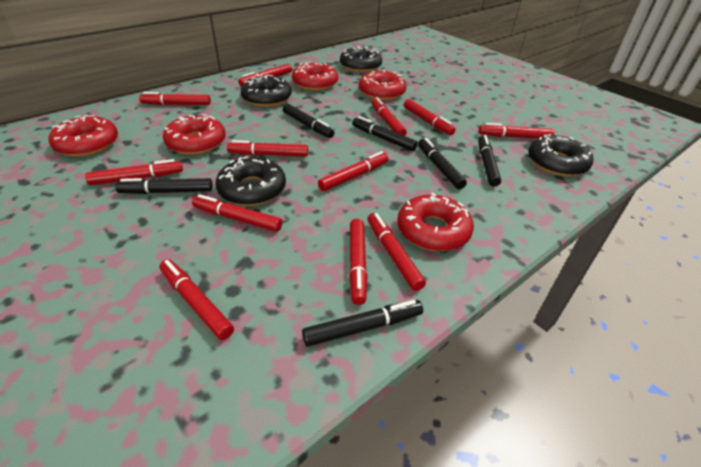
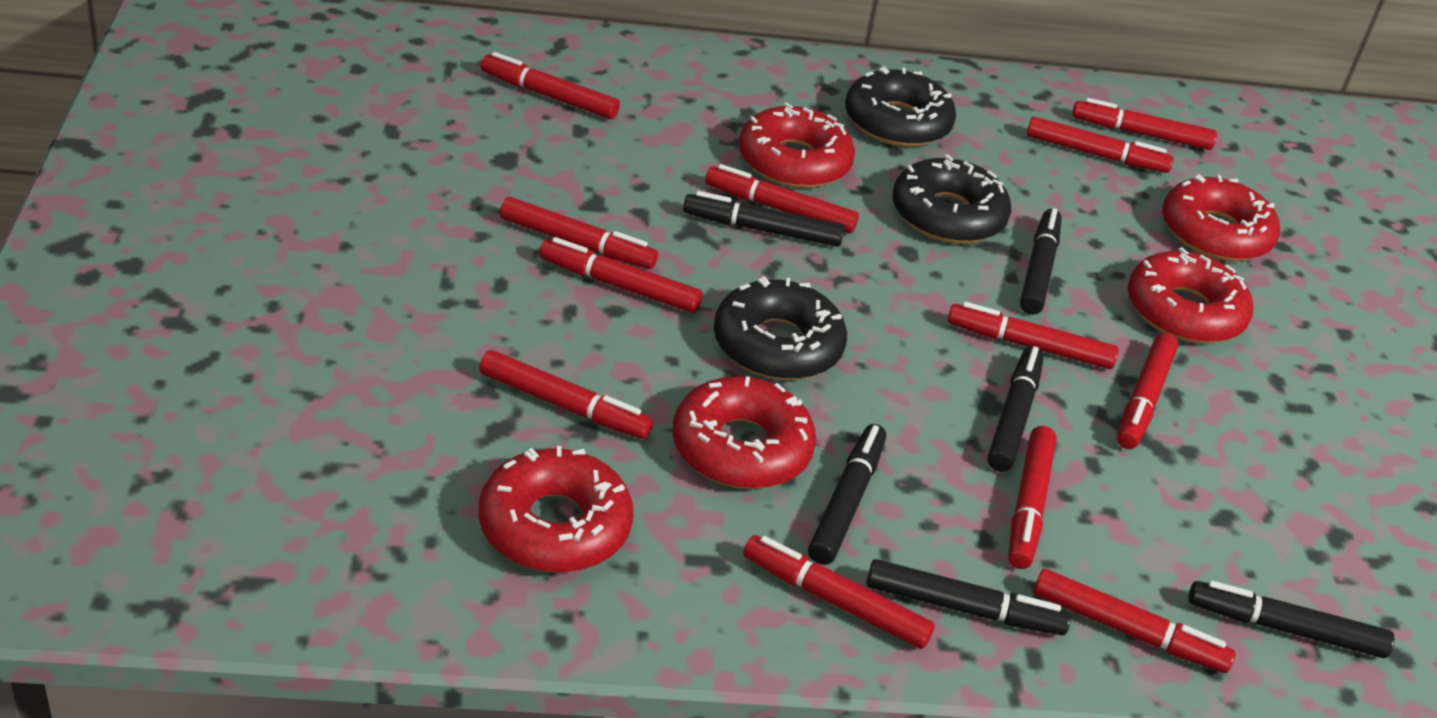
black donut: [216,156,286,206] [241,75,291,107] [340,46,382,72] [528,134,593,176] = 4 -> [714,276,847,380] [845,67,956,147] [893,154,1011,244] = 3

